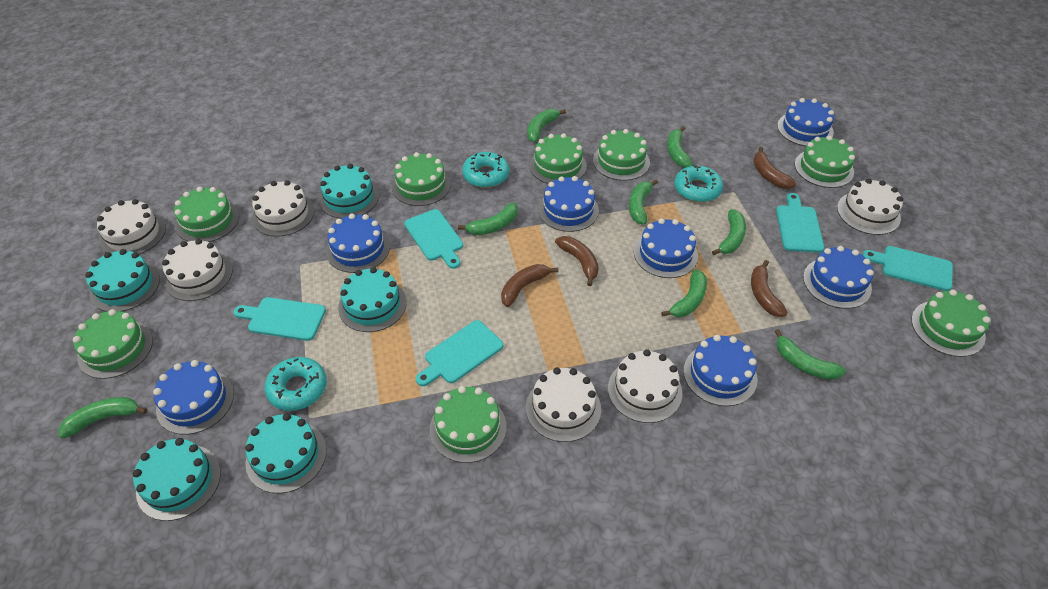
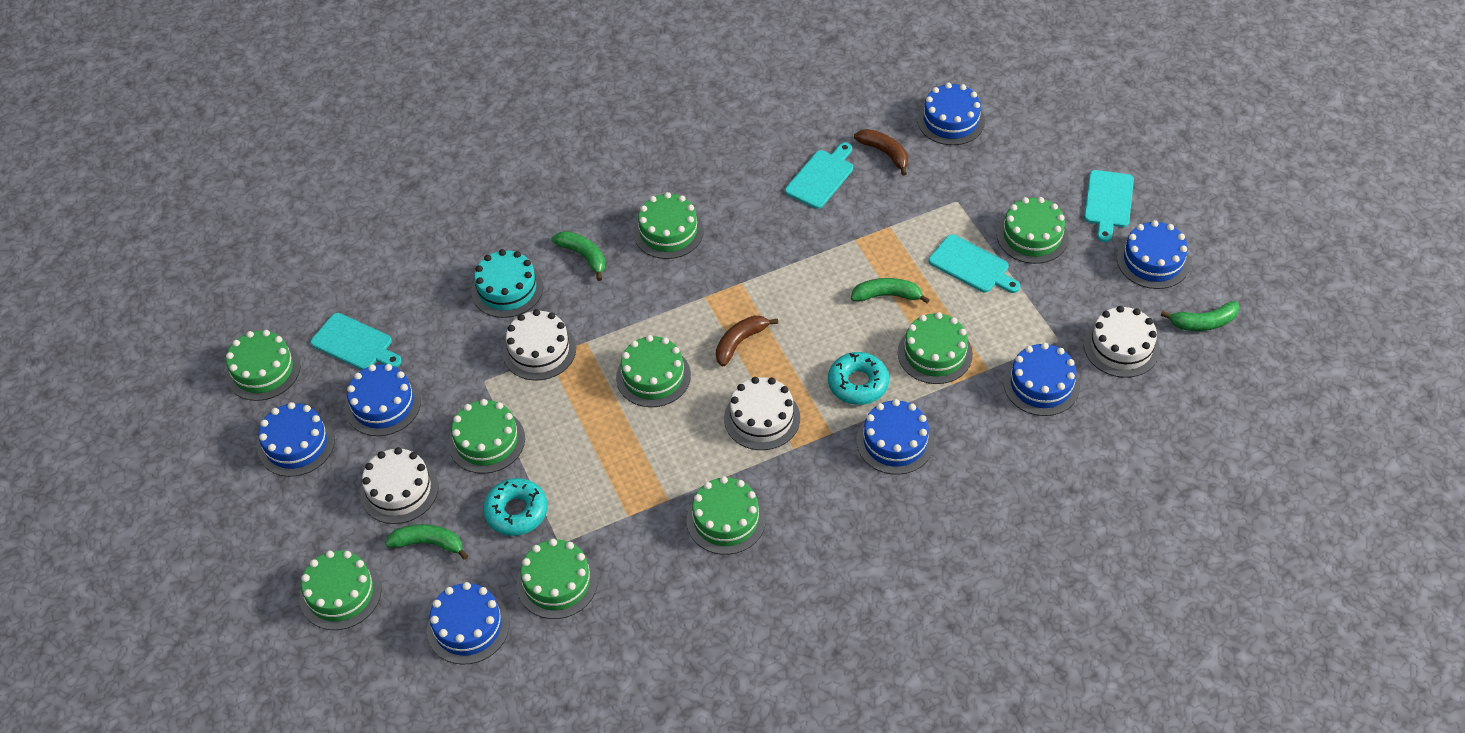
brown banana: [501,264,559,307] [555,236,599,286] [751,260,788,317] [753,147,797,189] = 4 -> [716,316,778,366] [854,129,908,176] = 2
green banana: [58,397,147,439] [458,203,518,235] [527,109,566,142] [629,180,658,224] [661,269,707,317] [667,126,693,168] [712,209,746,255] [775,329,846,380] = 8 -> [385,524,468,560] [551,231,606,281] [851,278,930,304] [1161,301,1239,331] = 4
green cake: [73,309,153,379] [174,187,239,242] [392,152,451,206] [430,386,507,463] [530,133,587,184] [593,129,650,181] [795,136,855,188] [911,290,991,357] = 8 -> [226,330,301,401] [300,551,382,630] [448,399,525,474] [517,539,598,619] [616,335,691,407] [634,192,704,259] [686,476,766,555] [898,312,973,384] [997,197,1069,264] = 9
turquoise cake: [85,249,160,312] [133,438,221,521] [245,413,326,494] [319,164,379,219] [338,267,407,332] = 5 -> [471,249,543,318] = 1
turquoise cutting board: [234,297,326,341] [404,209,463,269] [416,320,503,386] [776,193,825,253] [862,246,953,291] = 5 -> [310,313,402,370] [785,143,853,209] [928,234,1020,293] [1084,170,1134,242] = 4
turquoise donut: [265,357,327,411] [462,152,510,188] [674,165,723,202] = 3 -> [483,478,548,536] [828,352,889,405] = 2
white cake: [97,199,166,254] [162,239,233,301] [252,180,314,237] [526,367,601,442] [608,349,682,423] [837,178,903,235] = 6 -> [360,447,438,524] [502,309,576,381] [724,377,800,450] [1084,306,1160,378] = 4

